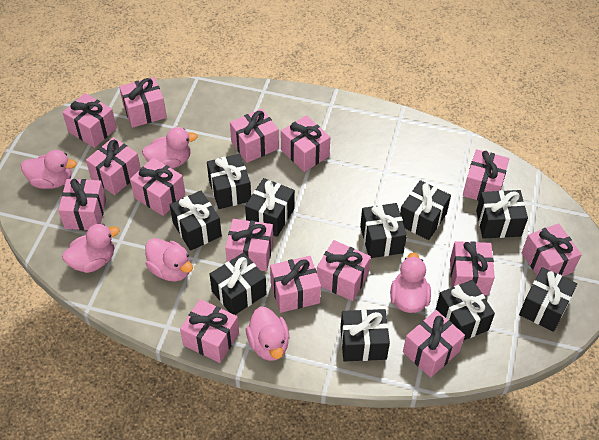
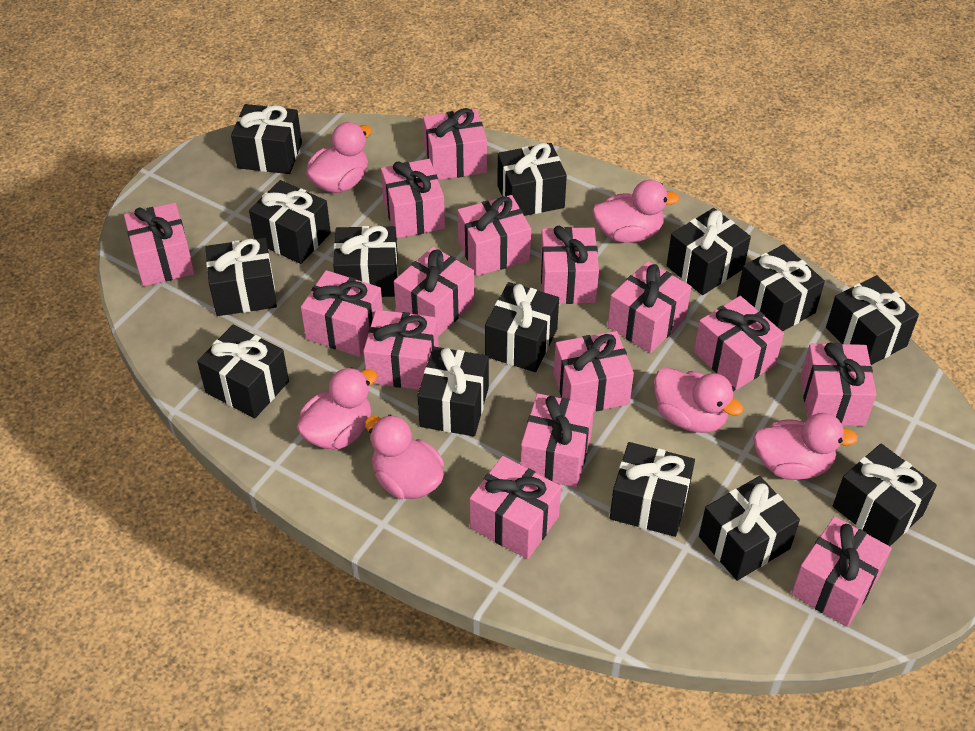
black gift: [170,191,222,251] [207,154,251,209] [209,253,266,315] [245,178,295,237] [340,309,390,361] [360,203,407,258] [400,180,451,240] [436,280,495,341] [476,190,528,239] [519,267,577,332] = 10 -> [197,325,289,418] [205,238,277,316] [231,104,302,174] [249,180,331,264] [333,226,398,297] [417,347,489,436] [485,282,559,372] [497,143,567,216] [610,442,695,537] [667,208,751,295] [699,476,800,581] [737,244,825,331] [826,275,919,365] [833,444,937,546] = 14

